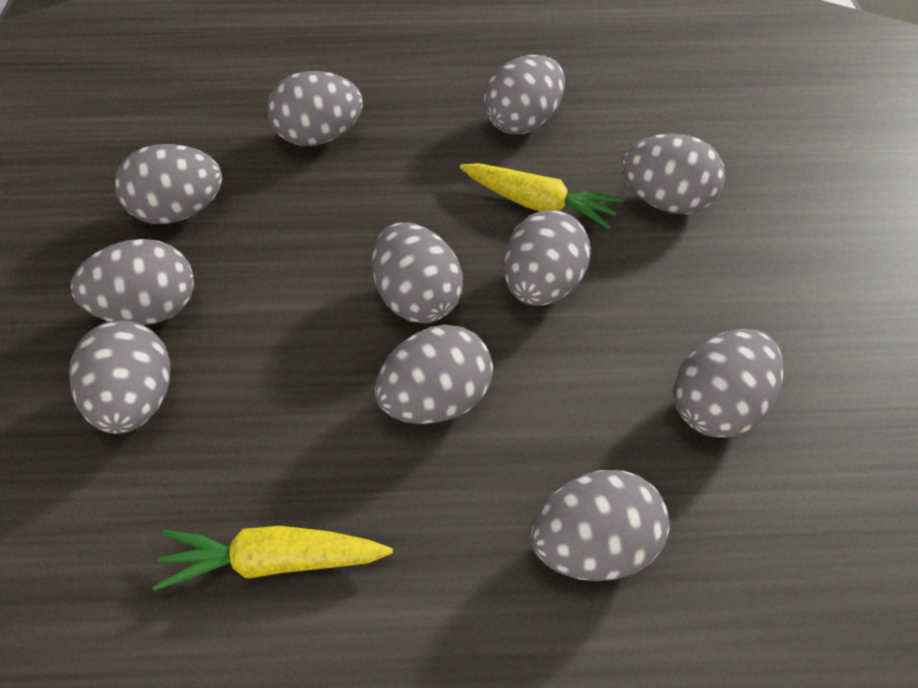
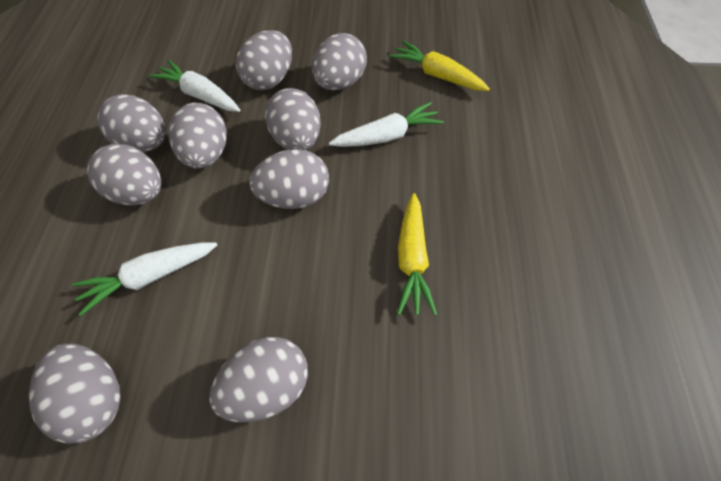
grey egg: [69,320,170,434] [71,239,194,325] [115,144,222,224] [267,71,363,146] [372,222,463,324] [375,325,493,424] [484,55,565,135] [503,210,591,306] [530,470,670,581] [621,134,725,214] [673,329,783,438] = 11 -> [29,344,121,444] [87,144,161,206] [97,94,166,152] [168,103,227,169] [209,337,308,422] [236,30,292,90] [249,149,329,209] [265,88,321,150] [312,33,367,90] = 9
white carrot: none = 0 -> [72,242,217,316] [148,59,240,112] [329,102,444,147] = 3

